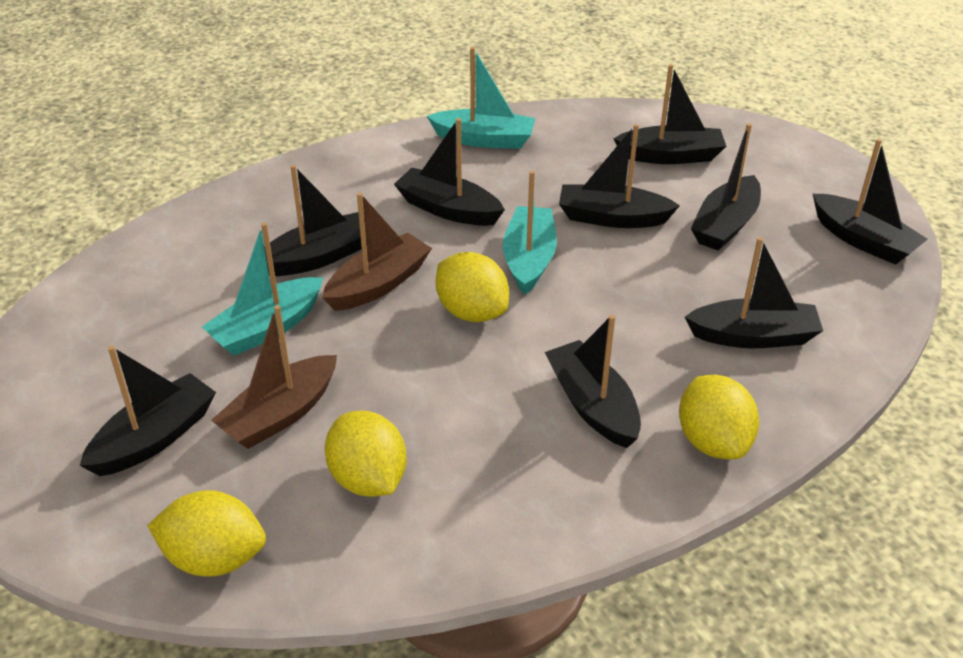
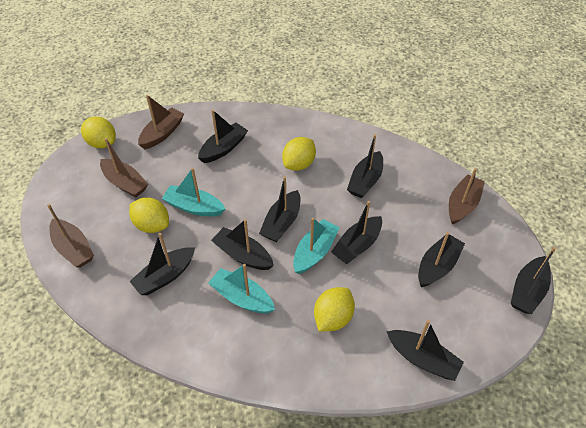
brown boat: [211,305,337,449] [322,193,432,311] = 2 -> [47,204,94,268] [100,138,148,198] [138,95,184,149] [449,168,485,224] = 4

